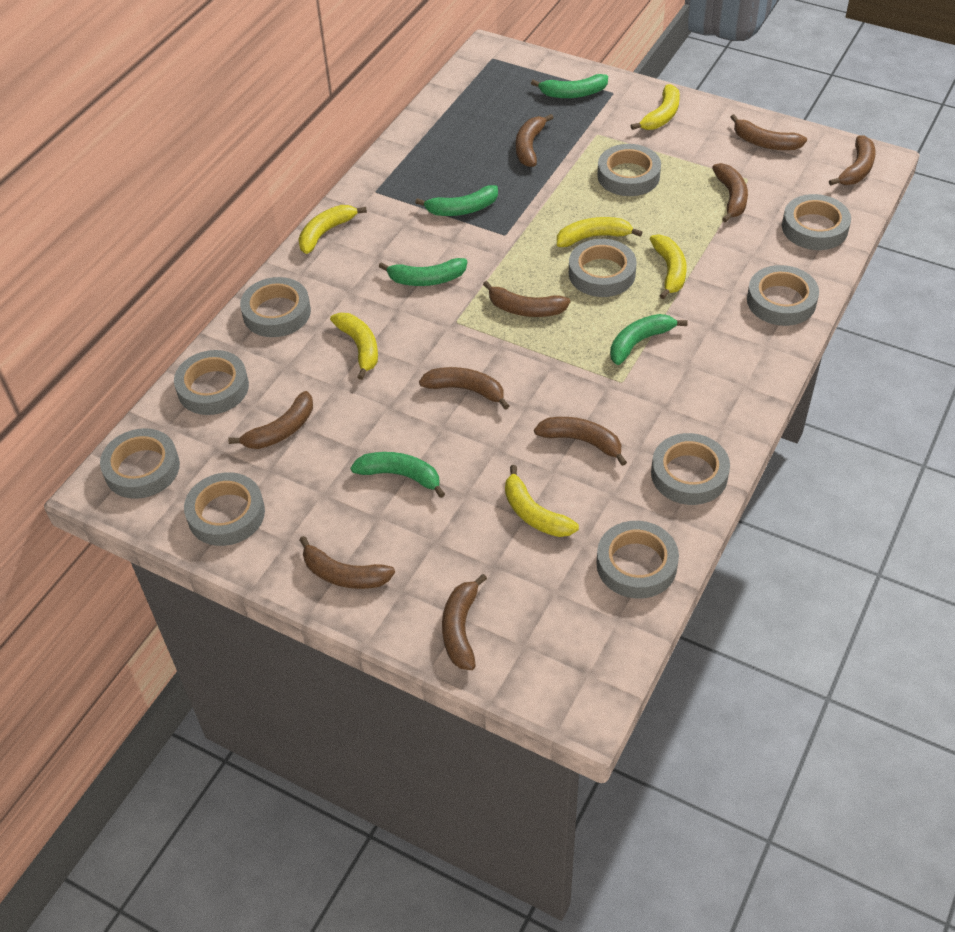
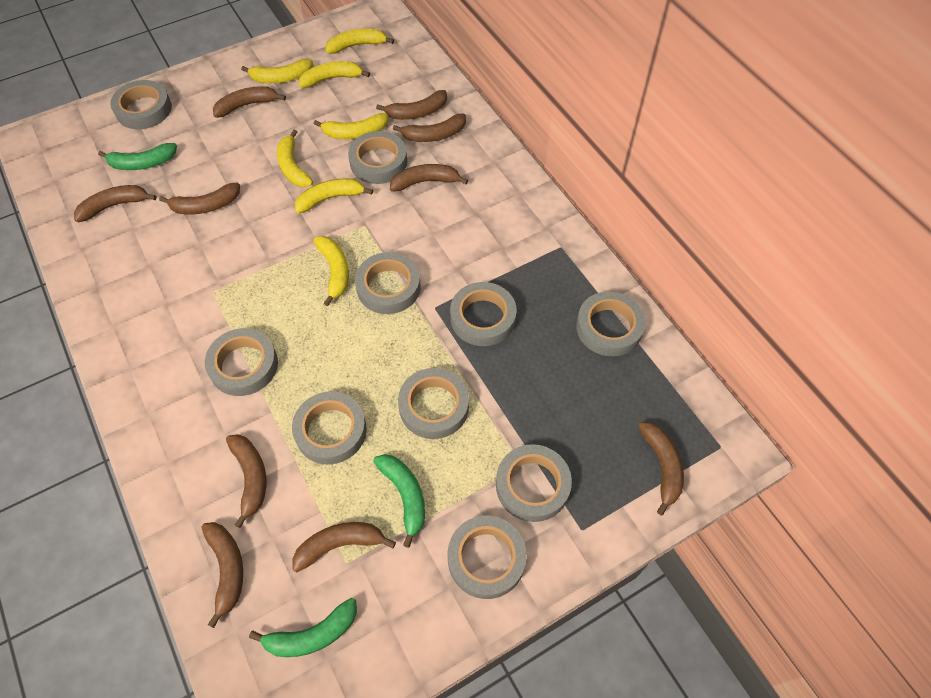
green banana: [351,452,445,498] [379,258,467,286] [415,185,498,216] [531,74,608,98] [610,314,688,365] = 5 -> [98,143,177,170] [249,598,357,657] [373,454,425,548] = 3
yellow banana: [298,205,367,254] [330,313,378,380] [505,465,579,537] [557,217,642,247] [631,84,680,130] [650,234,687,299] = 6 -> [241,59,313,83] [277,130,313,187] [295,178,373,214] [299,61,370,88] [314,113,388,139] [314,236,349,306] [326,28,394,54] = 7

